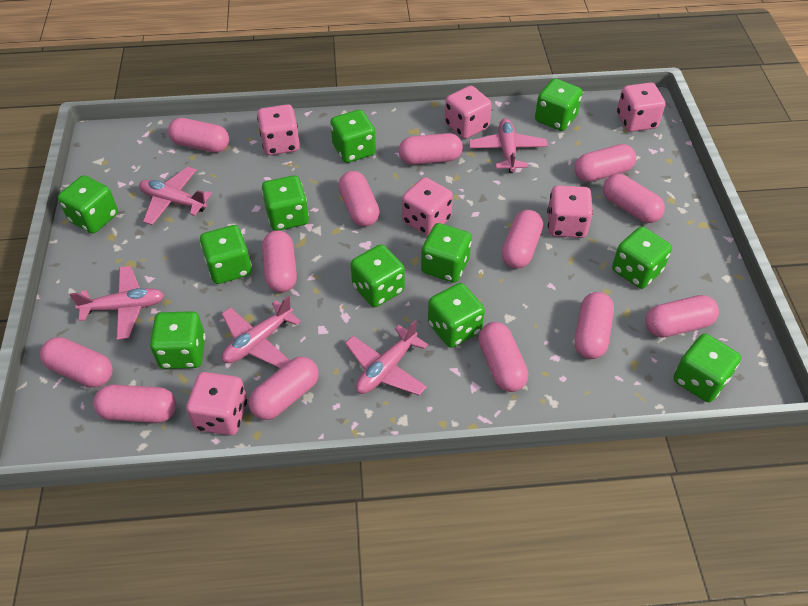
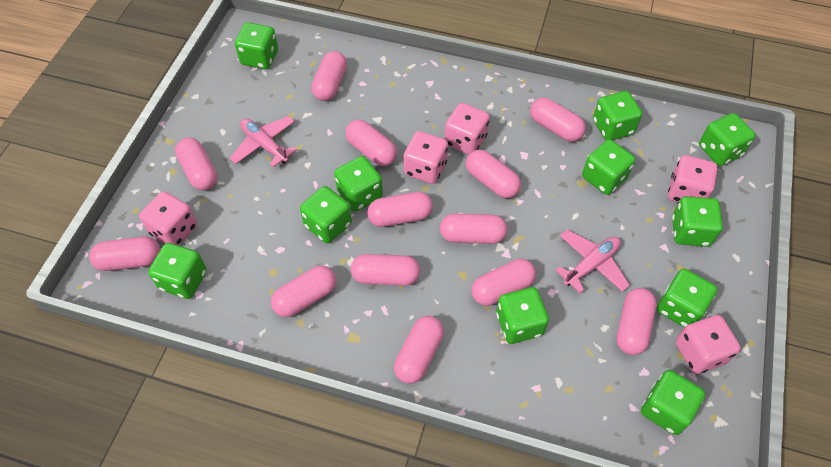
pink dice: [186,372,247,435] [257,104,300,155] [402,177,453,236] [445,86,492,139] [547,185,593,238] [617,82,665,132] = 6 -> [139,191,197,245] [404,131,448,184] [444,103,490,155] [668,155,718,203] [676,315,741,374] = 5
pink plane: [70,266,164,340] [139,167,212,225] [222,296,301,368] [345,320,428,395] [469,118,548,173] = 5 -> [229,116,297,168] [555,230,630,293] = 2

